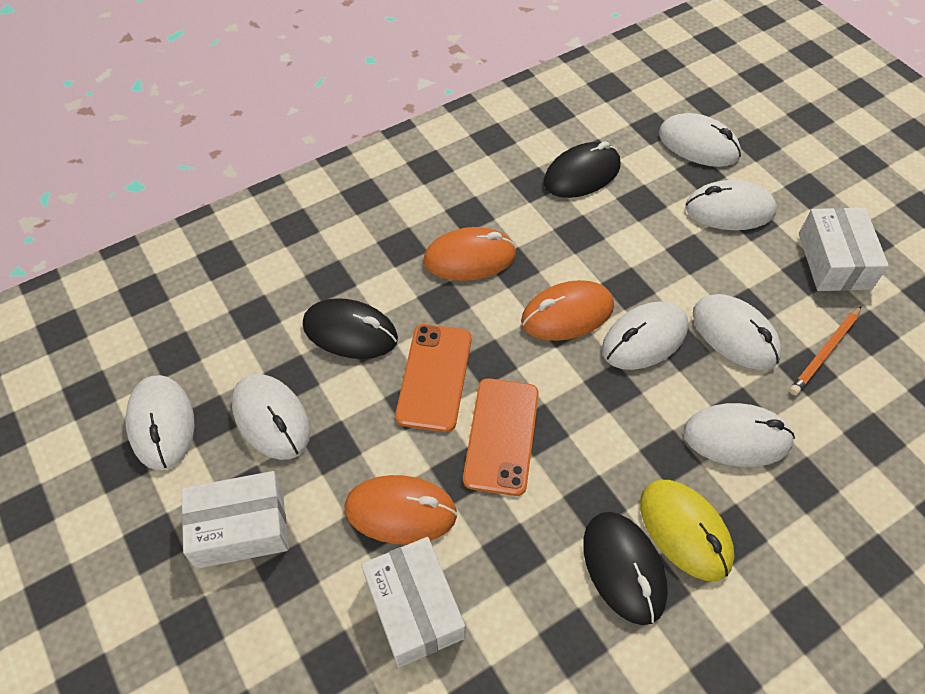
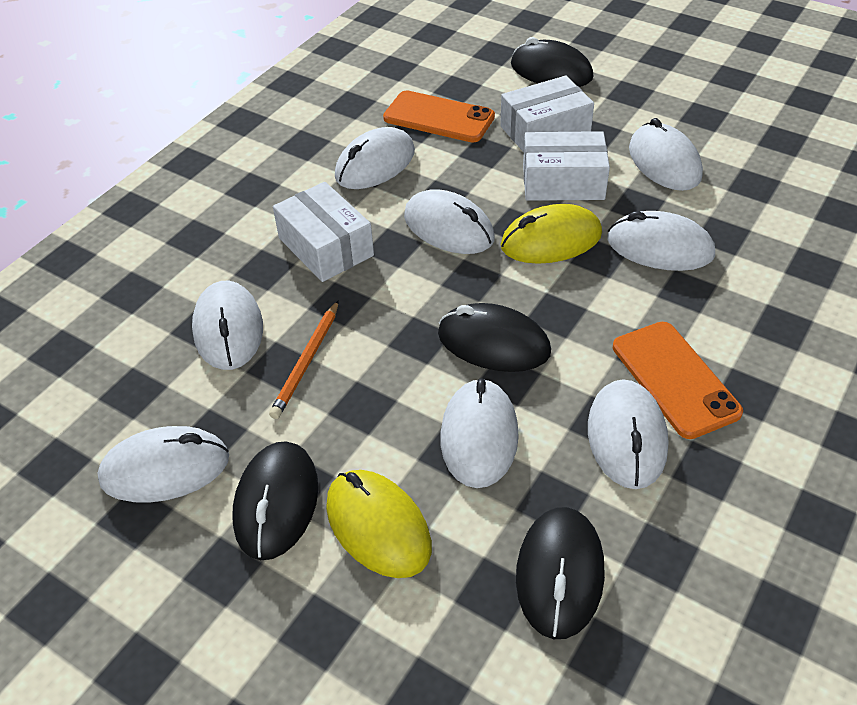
black mouse: [303,298,398,359] [544,141,621,198] [583,512,668,625] = 3 -> [233,441,318,560] [438,303,551,372] [511,37,594,87] [516,507,605,639] = 4
orange mouse: [345,475,458,544] [423,227,517,281] [521,280,614,341] = 3 -> none = 0
white mouse: [126,375,194,470] [232,374,310,460] [602,301,689,370] [659,113,741,167] [683,403,795,467] [685,180,777,230] [693,294,782,370] = 7 -> [98,426,229,503] [192,281,263,370] [335,127,415,189] [404,189,495,254] [440,378,519,488] [588,379,669,489] [608,211,715,271] [629,118,703,191] = 8
yellow mouse: [640,480,734,581] = 1 -> [326,470,432,578] [501,204,602,264] = 2

